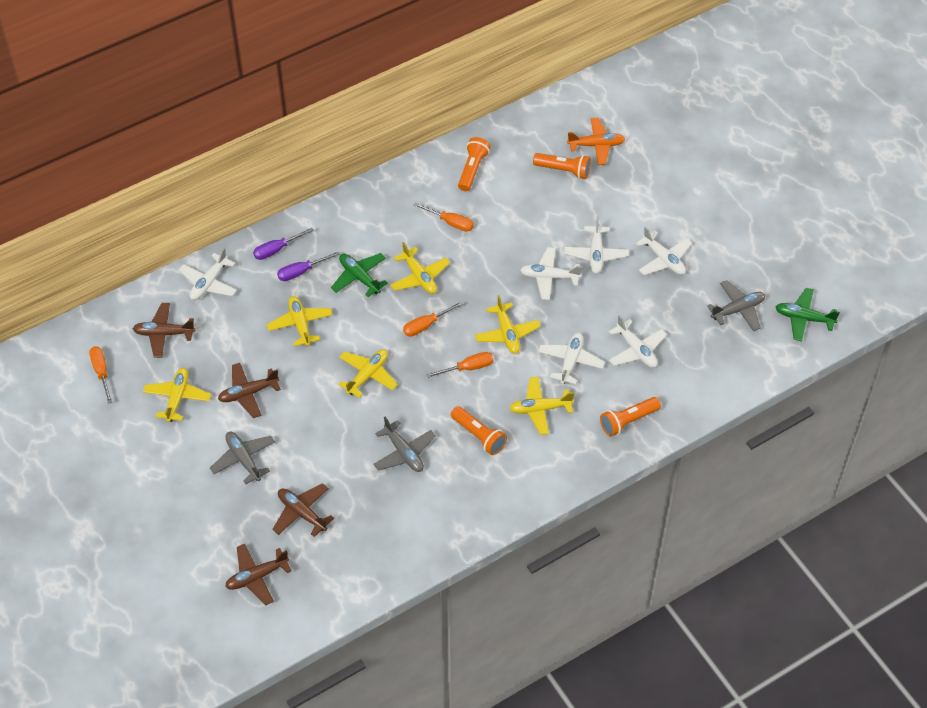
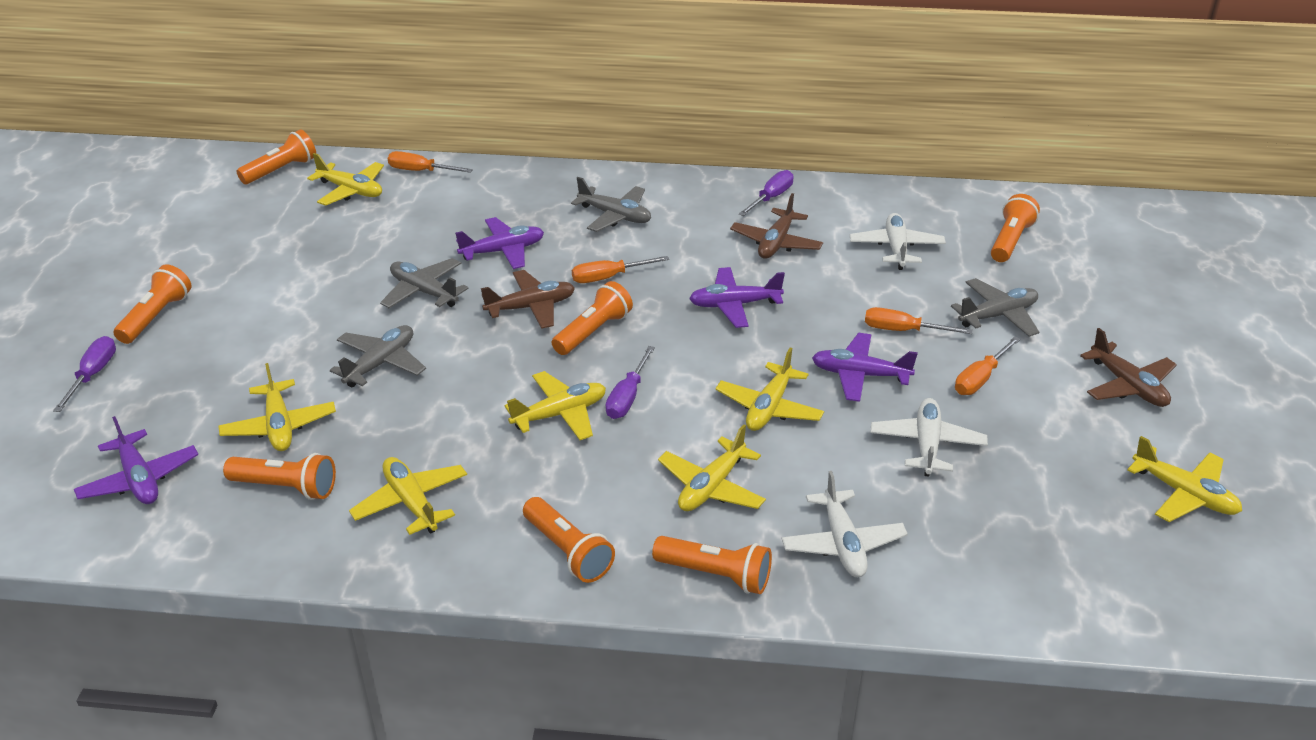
brown plane: [133,303,196,358] [218,363,281,418] [225,544,292,606] [272,483,334,537] = 4 -> [481,270,575,329] [730,193,823,259] [1080,328,1177,407] = 3
green plane: [331,253,388,297] [776,288,840,341] = 2 -> none = 0
grey plane: [210,432,275,484] [373,417,436,472] [707,280,765,332] = 3 -> [330,325,426,387] [380,258,468,308] [571,177,651,232] [951,278,1039,337] = 4
orange flashlight: [451,406,507,455] [458,137,491,191] [533,153,591,179] [600,397,661,437] = 4 -> [113,264,191,344] [223,453,336,500] [236,129,316,184] [523,497,615,583] [552,281,633,355] [652,536,772,594] [991,194,1040,262] = 7
orange plane: [567,118,625,165] = 1 -> none = 0
purple plane: none = 0 -> [74,416,198,504] [455,217,544,269] [689,267,785,328] [812,333,918,402] = 4
purple screwdriver: [253,228,314,260] [277,252,340,281] = 2 -> [53,336,116,412] [606,346,655,419] [739,170,794,216] = 3
white plane: [179,248,237,300] [520,247,582,300] [538,333,605,384] [564,216,629,274] [609,315,667,368] [636,226,692,275] = 6 -> [781,471,908,577] [850,213,946,270] [870,398,988,476] = 3
yellow plane: [143,368,211,422] [267,296,333,346] [338,349,398,398] [390,242,450,294] [475,295,541,354] [510,377,574,435] = 6 -> [218,363,336,451] [307,153,384,206] [349,457,467,535] [505,371,606,440] [658,424,766,511] [715,348,824,431] [1127,436,1242,522] = 7

